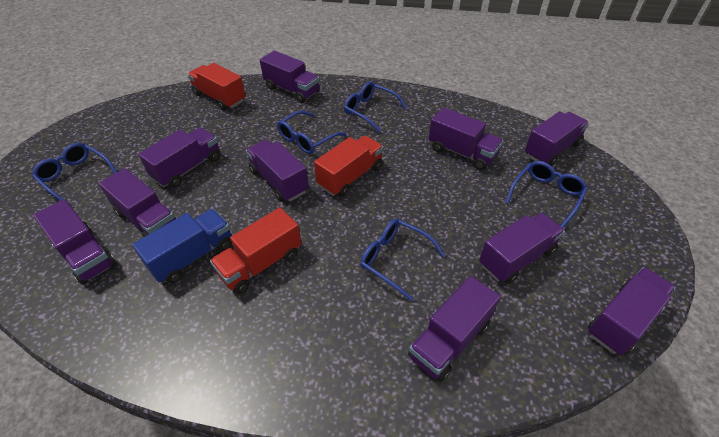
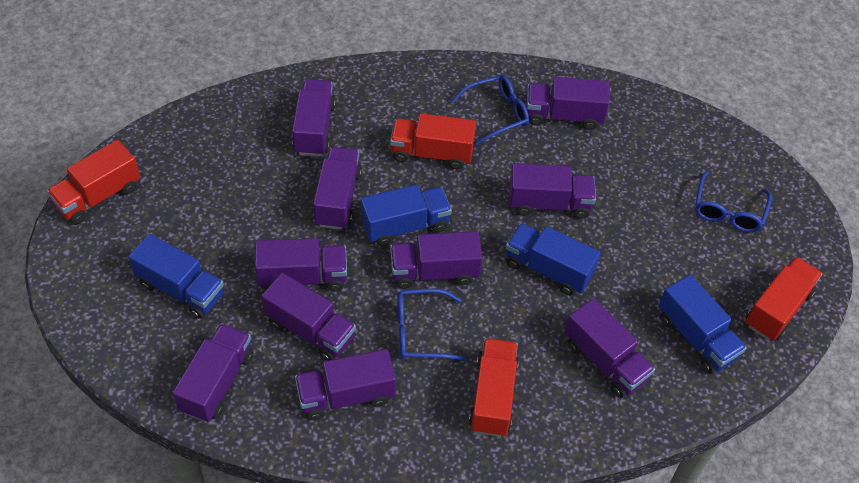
blue glasses: [32,143,117,205] [277,111,346,154] [344,82,407,133] [360,219,445,302] [505,161,588,228] = 5 -> [398,289,467,361] [451,75,529,145] [695,171,772,232] = 3
blue truck: [132,209,232,283] = 1 -> [128,234,224,319] [361,184,452,246] [506,223,600,295] [658,275,747,374] = 4
red truck: [187,63,245,110] [210,208,302,294] [314,136,384,197] = 3 -> [47,140,140,224] [390,113,476,169] [469,338,519,437] [746,256,823,341] = 4

